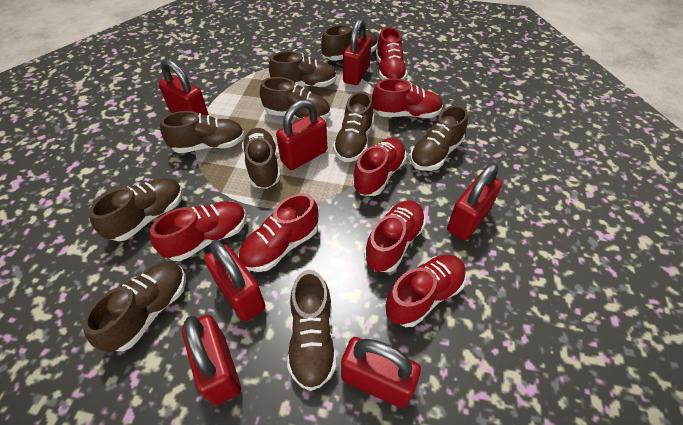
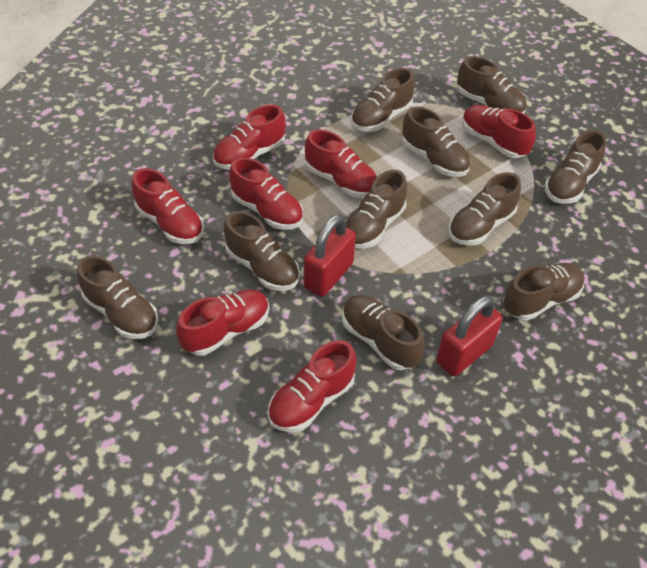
red padlock: [158,59,209,115] [182,315,241,405] [204,240,266,322] [276,99,327,170] [341,337,421,408] [343,19,372,85] [447,163,502,240] = 7 -> [304,214,356,297] [436,295,502,377] = 2

